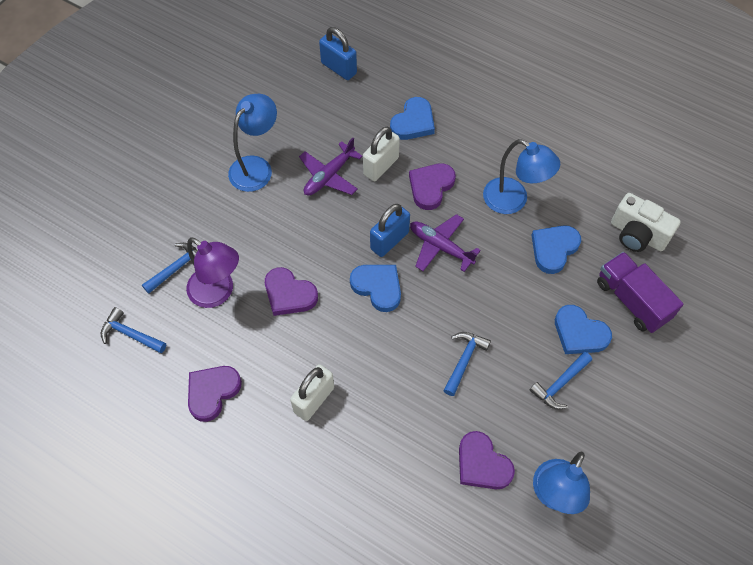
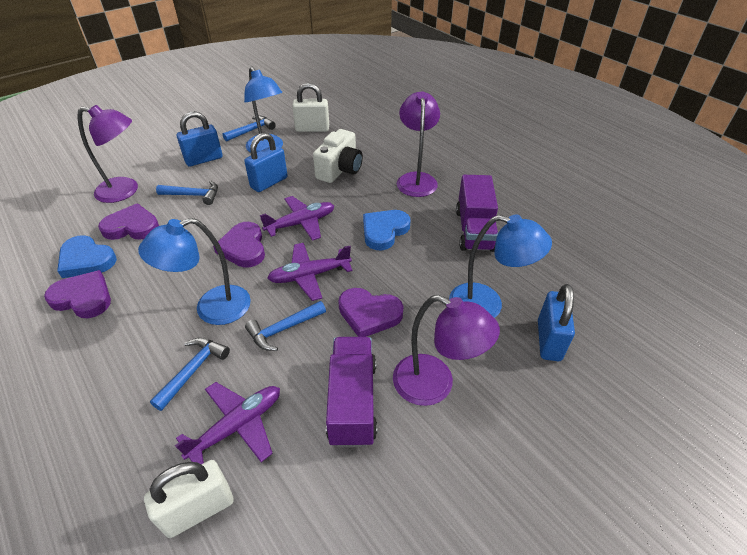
blue heart: [350,265,401,312] [390,97,435,140] [532,225,581,274] [555,305,612,354] = 4 -> [57,235,117,278] [363,210,410,250] = 2
blue padlock: [319,27,357,80] [370,204,410,257] = 2 -> [177,111,223,166] [244,133,288,192] [538,284,575,361] = 3
purple lamp: [186,237,239,308] = 1 -> [77,105,138,203] [393,295,500,406] [397,92,440,197] = 3
purple plane: [299,138,363,196] [410,214,481,272] = 2 -> [175,382,280,464] [260,196,334,241] [267,243,352,301] = 3
purple truck: [597,252,683,333] = 1 -> [326,337,377,447] [456,175,498,252] = 2

